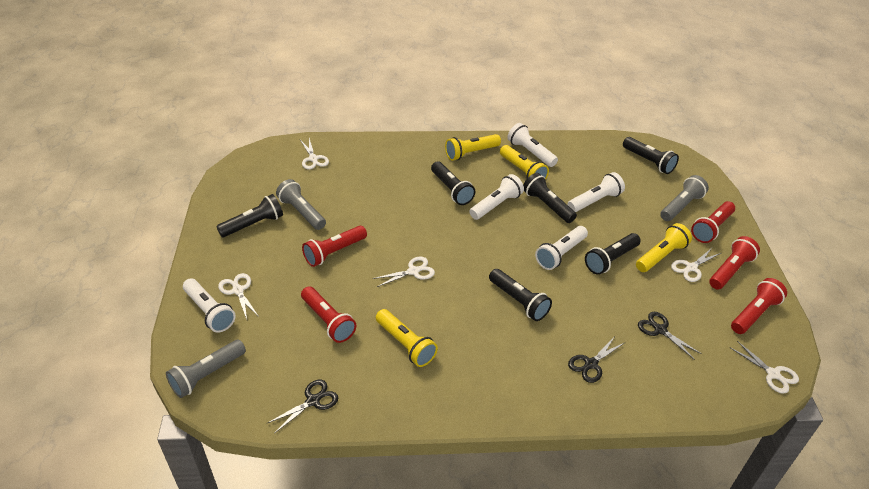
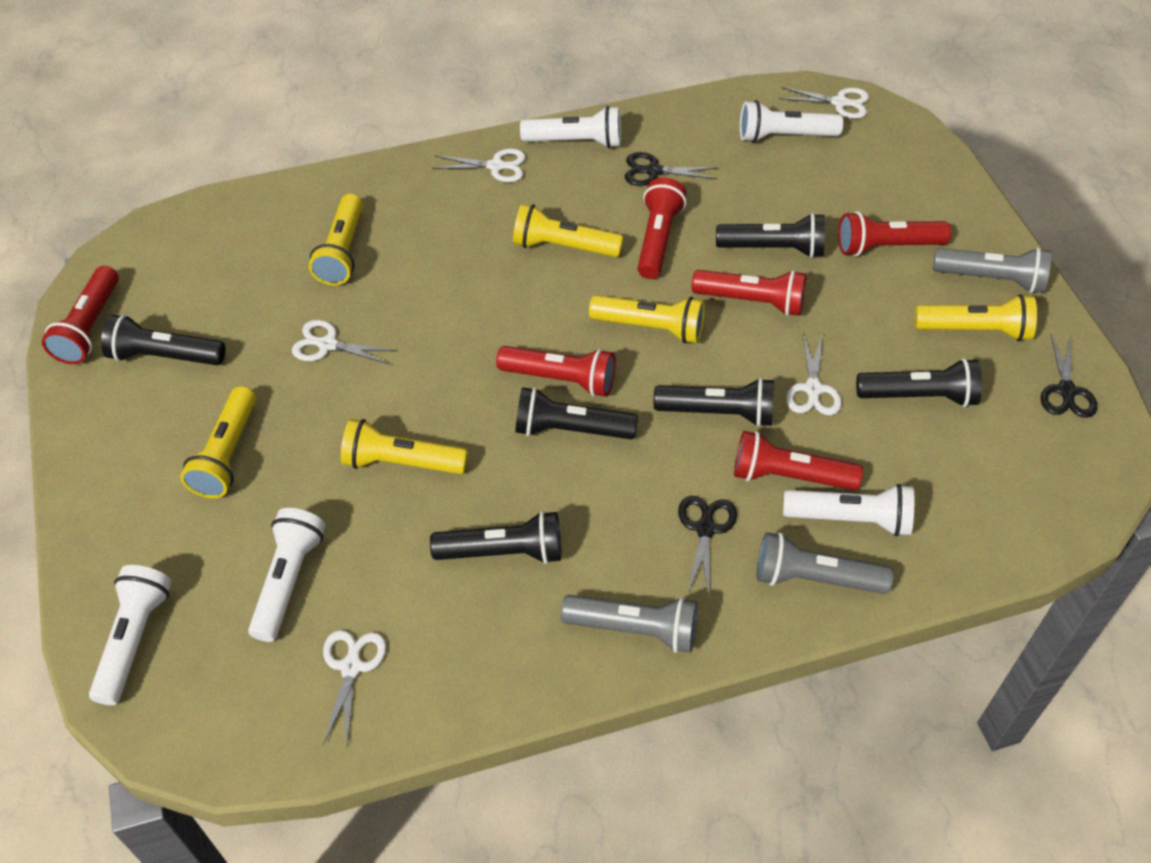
red flashlight: [301,286,356,343] [302,226,367,267] [691,201,735,243] [709,236,760,289] [731,278,787,334] = 5 -> [42,266,119,364] [496,346,616,397] [637,177,686,279] [692,270,806,316] [734,431,863,490] [838,211,951,256] = 6
yellow flashlight: [376,309,438,367] [445,134,501,161] [500,145,549,180] [636,223,692,272] = 4 -> [180,386,256,498] [309,194,363,285] [341,419,468,474] [513,204,623,257] [589,295,705,343] [915,294,1037,341] = 6

